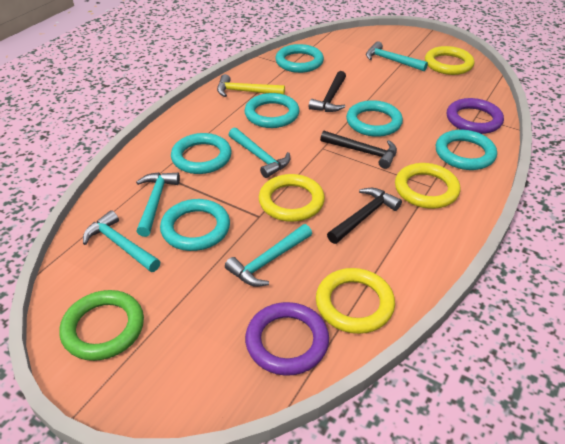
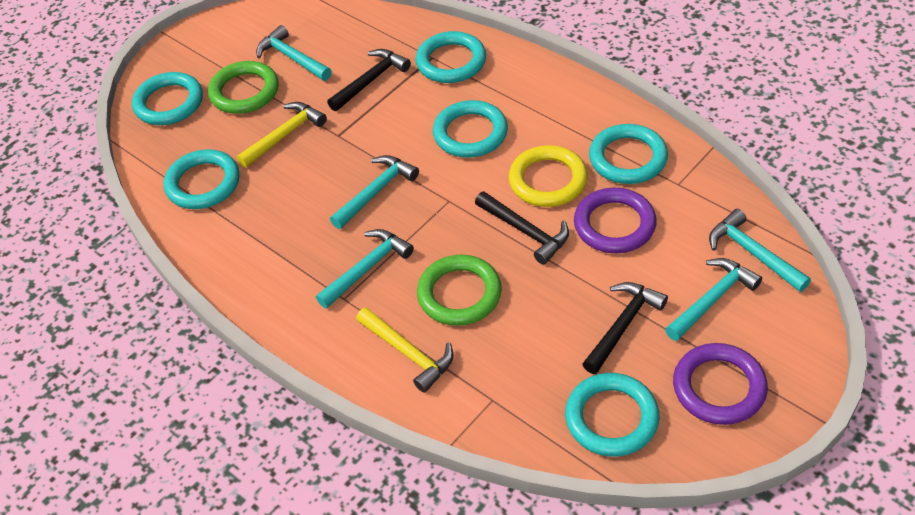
green ring: [59,290,144,361] = 1 -> [208,61,279,114] [417,255,502,326] = 2
yellow hammer: [217,74,285,97] = 1 -> [237,102,327,168] [356,307,454,393] = 2
yellow ring: [259,174,325,222] [316,268,395,334] [395,163,460,209] [425,46,475,75] = 4 -> [509,145,588,207] = 1

